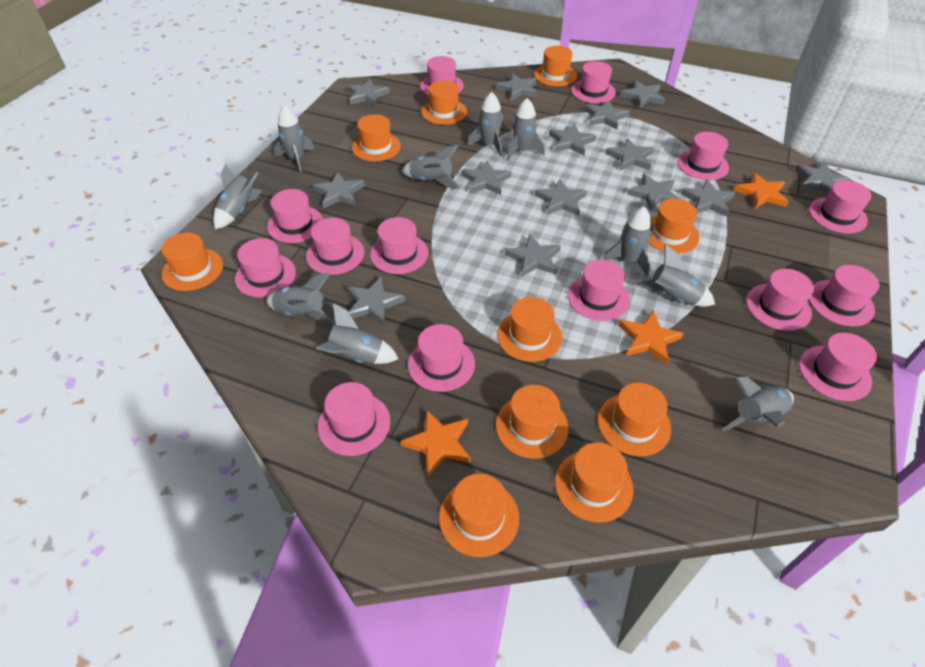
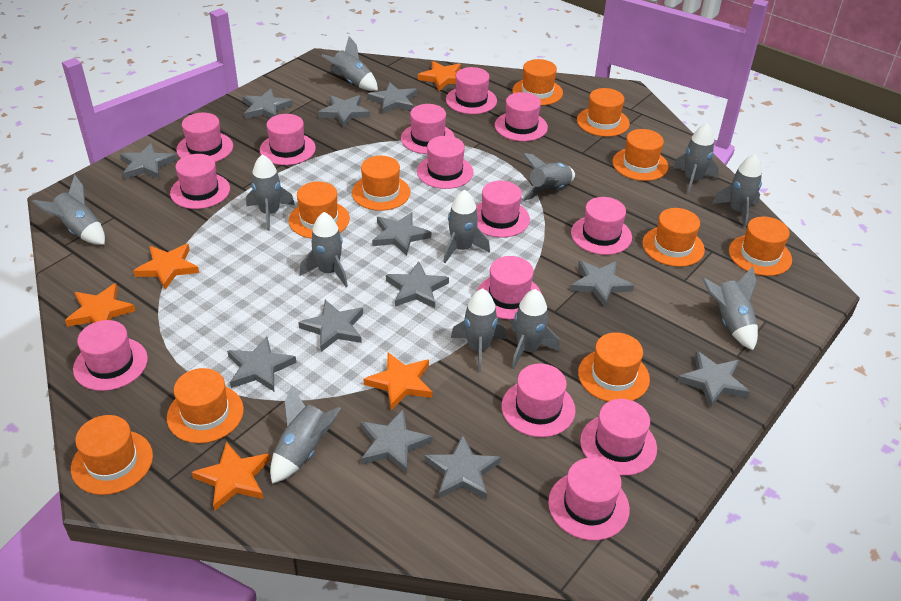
grey rocket: [213,163,263,230] [266,273,335,325] [274,106,315,172] [316,303,399,364] [402,145,460,188] [468,92,503,157] [507,98,545,161] [603,206,652,277] [636,244,715,307] [722,377,794,431] = 10 -> [32,174,105,245] [246,154,295,231] [270,385,341,484] [300,212,348,287] [321,36,378,91] [443,190,490,263] [451,288,506,372] [511,289,560,369] [522,153,575,201] [673,123,719,194] [702,266,758,350] [712,154,762,228] = 12
grey star: [313,172,365,209] [347,79,390,106] [347,276,405,325] [461,161,512,195] [496,73,537,101] [505,234,561,277] [535,179,587,215] [549,124,596,155] [584,100,630,130] [605,138,654,171] [620,80,665,108] [627,174,680,211] [681,179,735,217] [795,162,850,194] = 14 -> [120,143,176,179] [227,336,296,391] [242,89,293,119] [298,300,363,352] [318,95,370,127] [360,410,432,474] [368,82,417,114] [372,212,431,256] [386,261,449,308] [425,435,501,500] [570,261,634,307] [677,351,750,408] = 12
orange star: [400,409,471,477] [618,310,684,365] [734,172,789,209] = 3 -> [65,283,136,327] [133,244,199,290] [192,442,270,511] [364,352,432,410] [418,61,461,91] = 5

